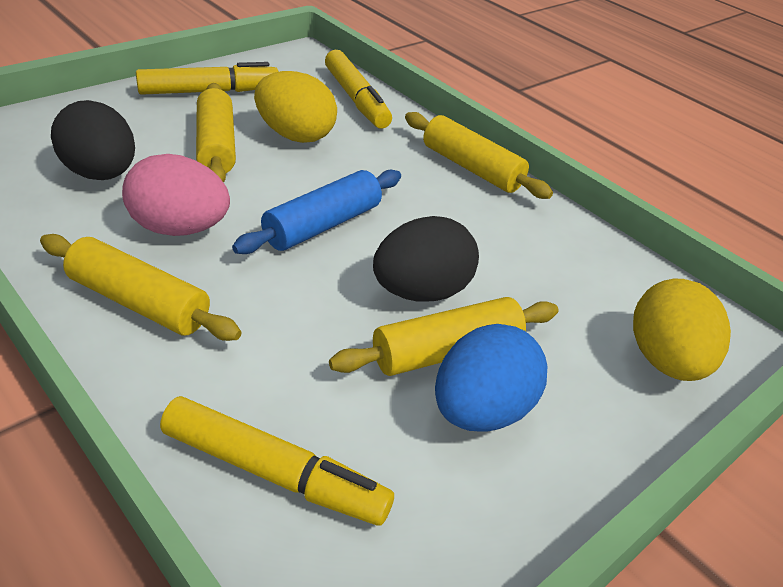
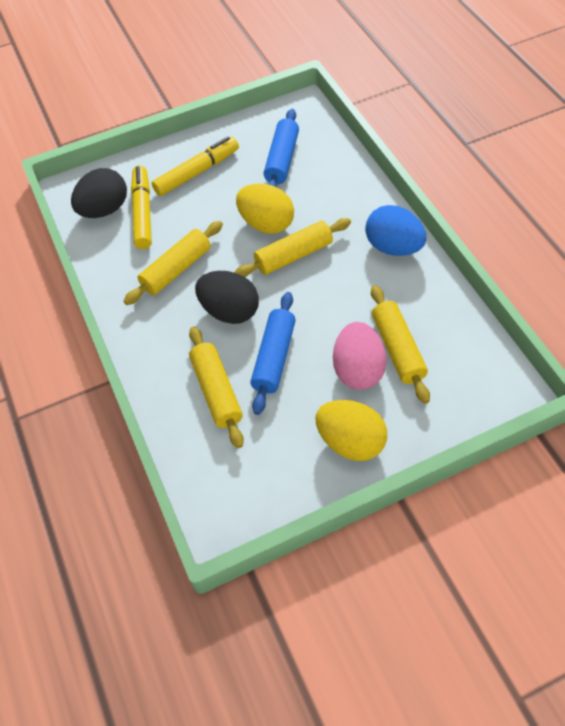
blue rolling pin: [232,169,401,254] = 1 -> [250,292,296,415] [264,109,299,187] = 2
yellow marker: [136,62,279,95] [160,396,394,525] [325,50,392,129] = 3 -> [131,165,152,249] [152,137,239,196] = 2

